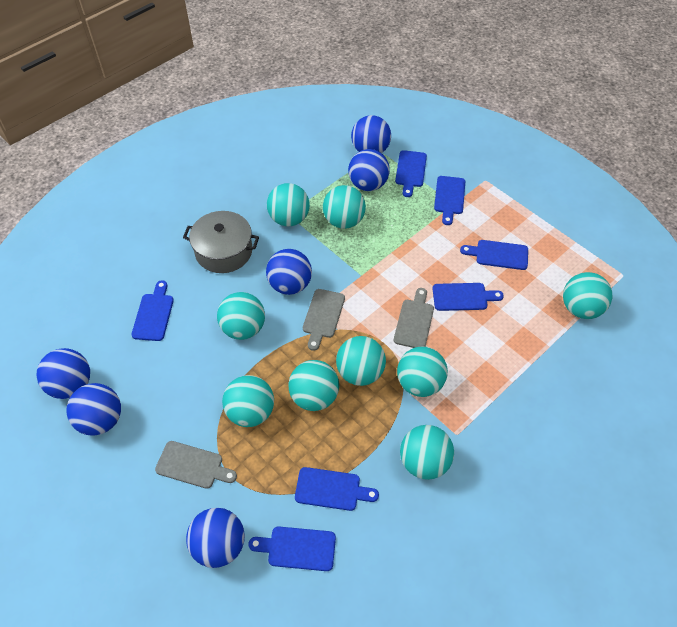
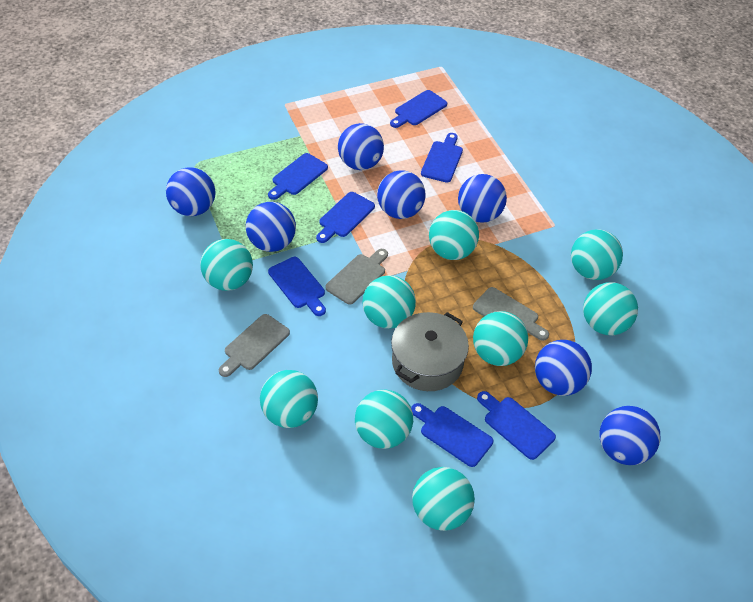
blue ball: [37,348,90,399] [66,383,121,436] [186,508,245,568] [266,249,312,295] [348,149,390,191] [351,115,391,153] = 6 -> [166,167,215,216] [246,202,296,252] [338,123,384,170] [377,170,426,219] [458,174,507,223] [535,340,592,396] [599,406,661,465] = 7

